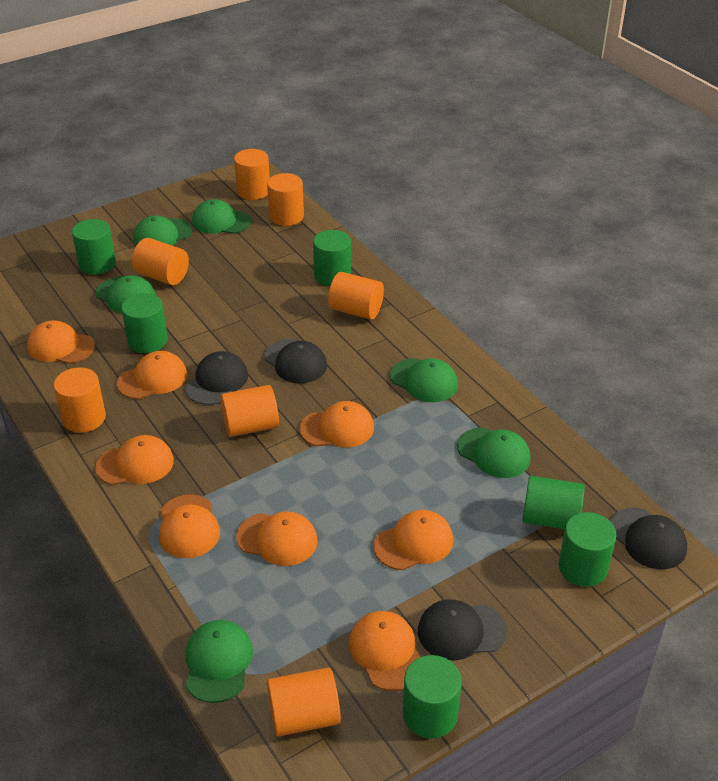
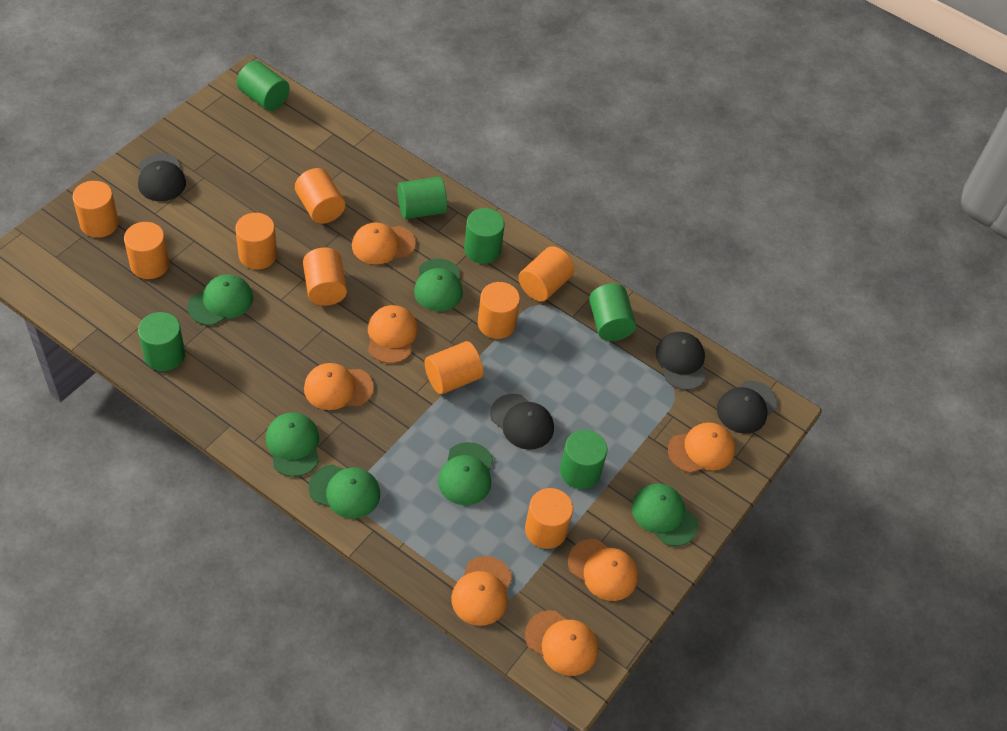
orange cap: [27,320,95,364] [95,435,174,485] [117,351,187,399] [159,494,220,558] [236,512,318,566] [300,401,374,447] [349,611,420,691] [373,510,453,570] = 8 -> [304,363,374,410] [352,223,416,264] [368,305,418,363] [451,556,513,626] [525,610,598,676] [568,539,638,601] [668,422,735,473] = 7
orange cylinder: [53,367,106,433] [132,238,189,285] [220,385,279,437] [234,149,270,200] [267,173,304,226] [267,668,341,737] [328,272,384,320] = 7 -> [72,181,119,238] [124,222,169,279] [235,213,277,269] [295,168,345,224] [303,248,347,306] [424,341,483,394] [478,282,520,339] [519,246,574,302] [525,488,573,549] = 9

